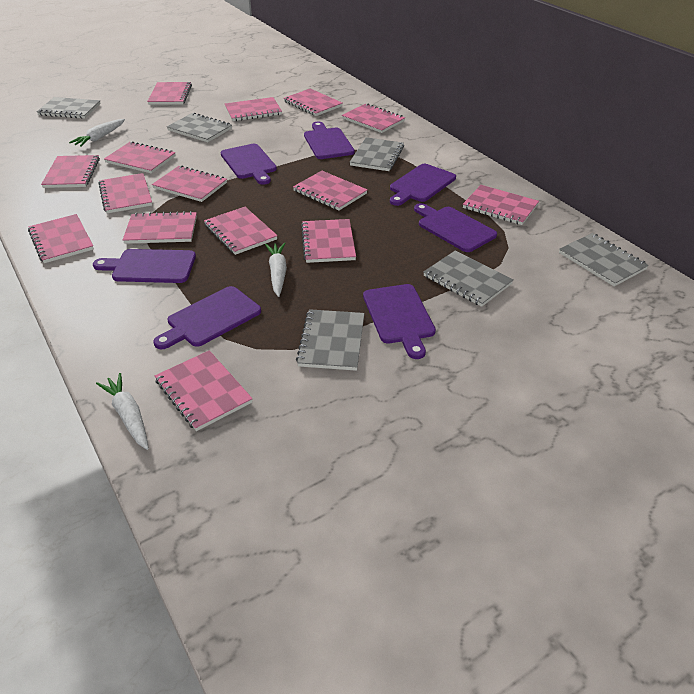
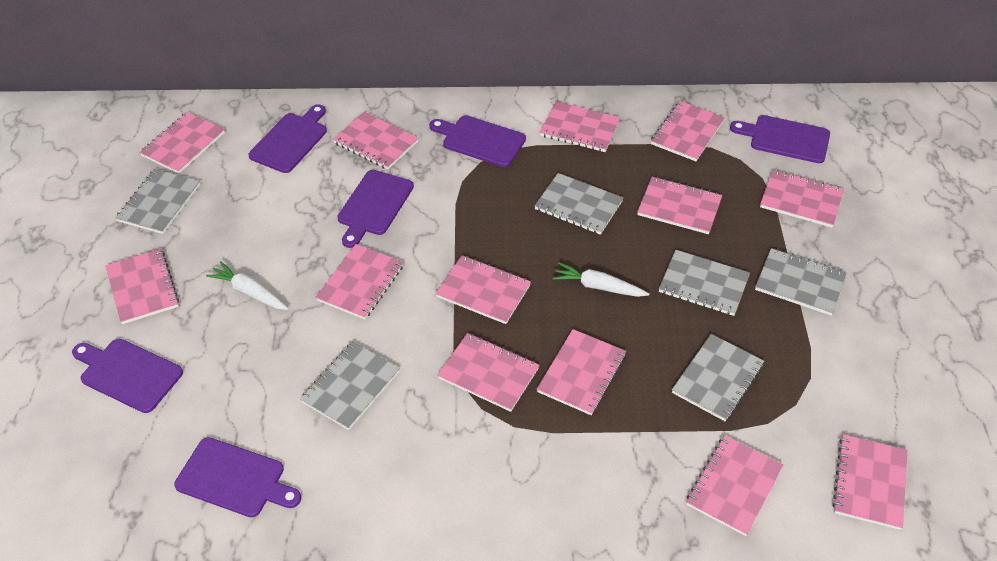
pink notebook: [28,214,94,263] [41,155,100,188] [99,173,152,213] [104,141,176,174] [123,211,197,244] [147,82,192,105] [152,166,227,202] [155,350,253,431] [204,207,278,255] [225,97,282,121] [284,88,343,116] [293,171,368,211] [301,219,356,263] [342,104,405,133] [463,185,539,225] = 15 -> [105,249,179,324] [140,112,225,174] [315,244,404,319] [333,112,419,170] [436,255,531,324] [437,333,540,412] [537,329,626,415] [540,101,621,152] [637,177,722,234] [651,101,725,161] [686,435,783,536] [760,170,844,227] [832,434,908,530] = 13
purple cutting board: [93,249,196,283] [153,286,261,349] [220,144,277,185] [304,122,355,159] [363,284,436,359] [390,164,456,206] [414,203,497,252] = 7 -> [72,339,183,413] [174,437,301,517] [249,104,327,173] [337,170,414,248] [430,115,526,167] [730,115,830,163] = 6
white carrot: [69,119,125,147] [96,373,149,450] [265,242,287,297] = 3 -> [206,261,289,310] [553,263,650,297] = 2

